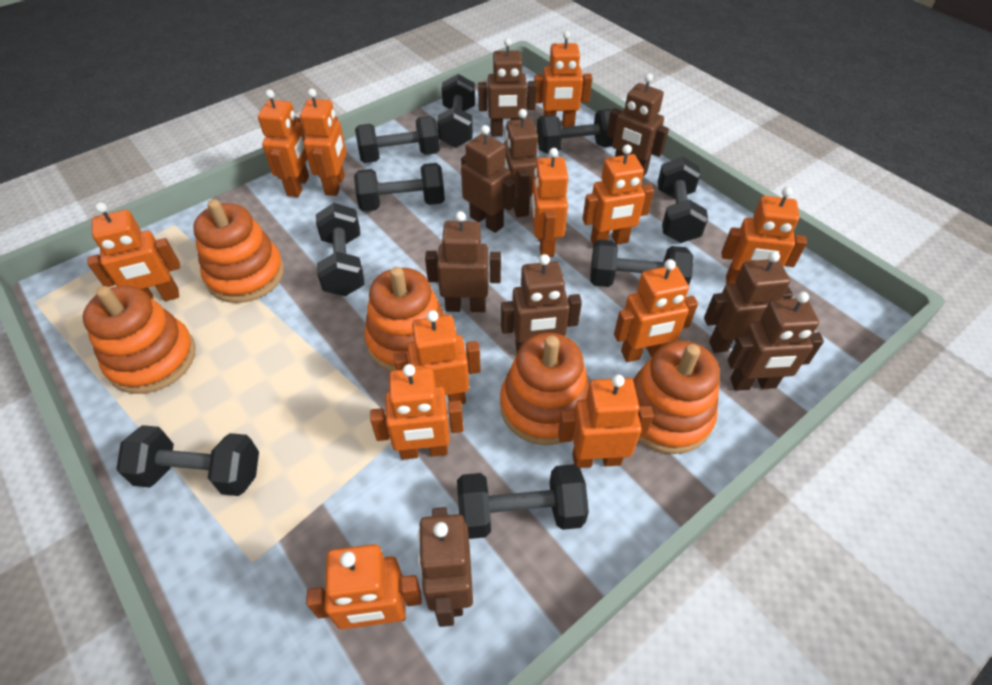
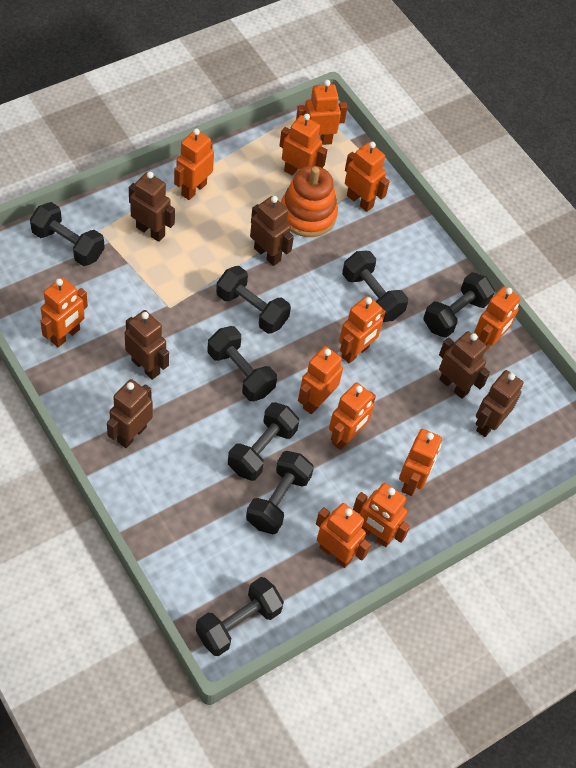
black dumbbell: [117,425,259,496] [316,203,365,296] [354,163,445,211] [355,116,440,163] [437,74,475,147] [457,464,589,539] [537,109,613,154] [590,239,694,287] [658,157,708,243] = 9 -> [30,202,105,266] [196,577,284,656] [207,326,277,401] [216,266,291,334] [228,402,299,481] [246,451,314,534] [342,251,408,322] [423,272,495,338] = 8
brown robot: [418,507,473,627] [425,211,501,312] [461,125,516,233] [478,38,537,137] [501,254,582,353] [504,109,538,217] [606,73,669,177] [704,251,793,353] [728,292,824,391] = 9 -> [107,379,153,448] [125,310,169,380] [129,172,175,242] [250,196,294,266] [439,331,490,399] [476,370,524,437] = 6
orange stacking toy: [82,286,196,394] [193,199,284,303] [365,267,445,372] [500,333,589,445] [632,340,720,454] = 5 -> [281,166,338,237] = 1

